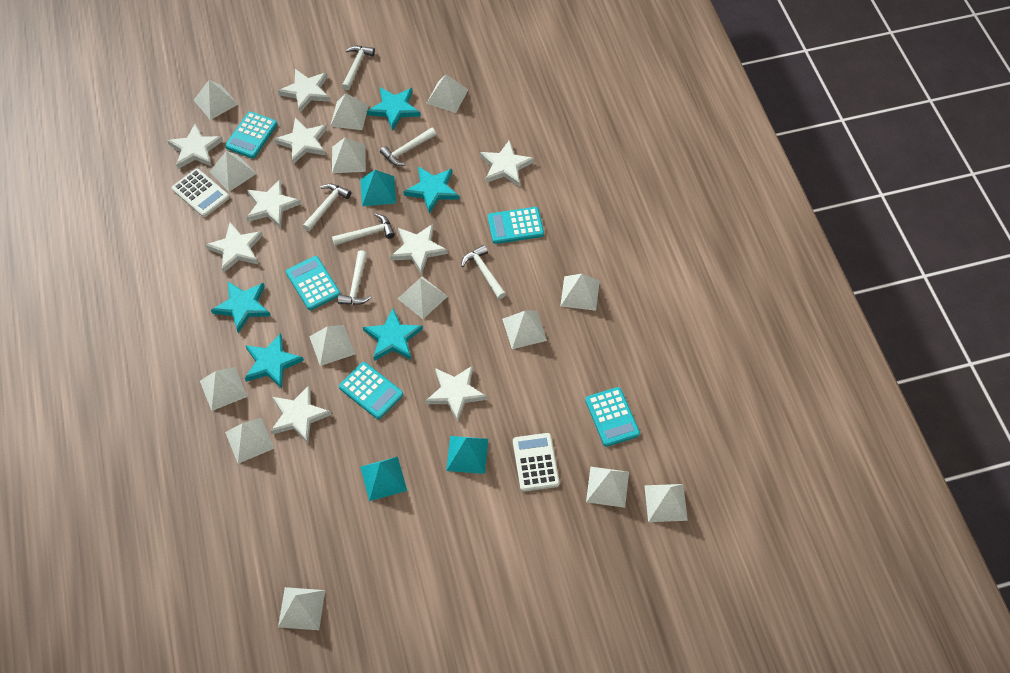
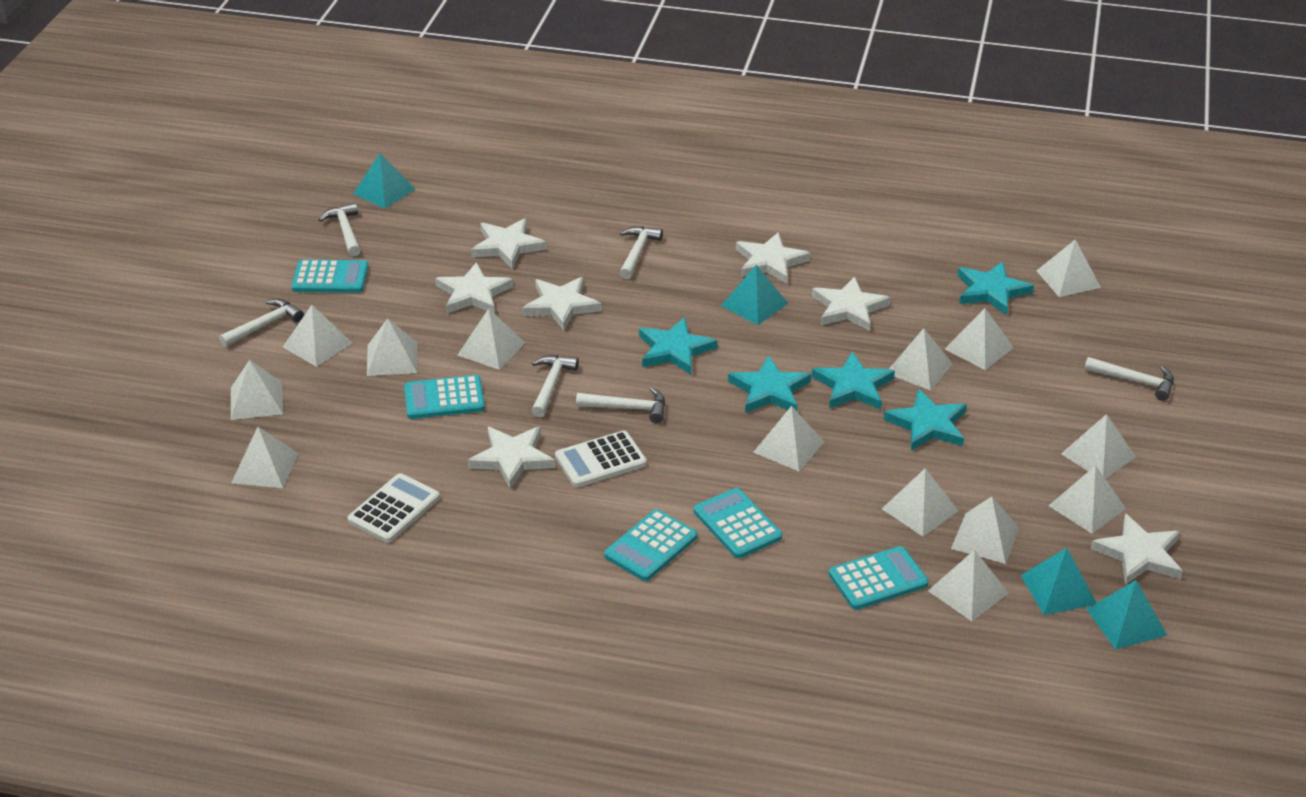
turquoise pyramid: [360,170,396,206] [360,457,407,501] [446,436,488,474] = 3 -> [353,153,415,209] [721,265,788,325] [1021,548,1096,615] [1086,580,1167,650] = 4
white star: [167,124,223,169] [205,222,263,273] [247,179,301,228] [270,385,331,443] [274,118,327,164] [278,69,330,112] [390,224,448,274] [425,365,487,422] [480,140,534,187] = 9 -> [435,262,513,314] [468,427,555,489] [471,218,547,269] [522,277,602,331] [736,232,810,284] [812,277,890,331] [1091,514,1183,585] = 7

